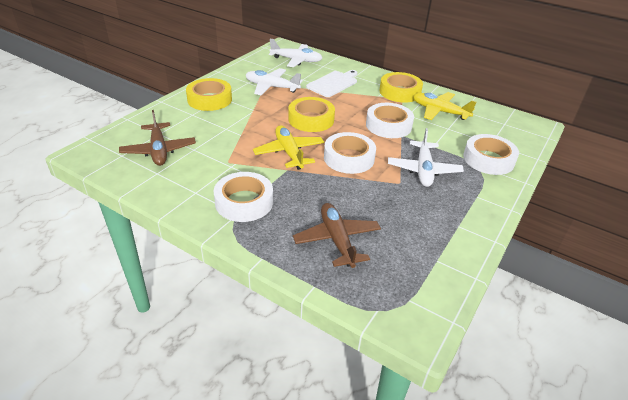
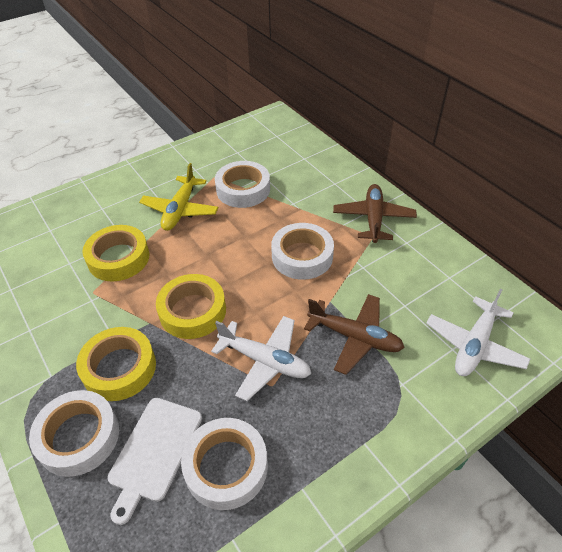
white plane: [246,68,303,95] [269,39,322,67] [388,128,464,187] = 3 -> [211,316,311,401] [426,288,530,376] = 2
yellow plane: [253,125,324,170] [413,92,476,120] = 2 -> [139,163,219,231] = 1

